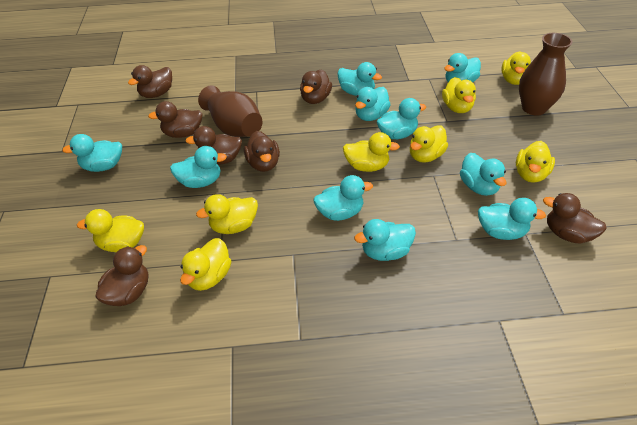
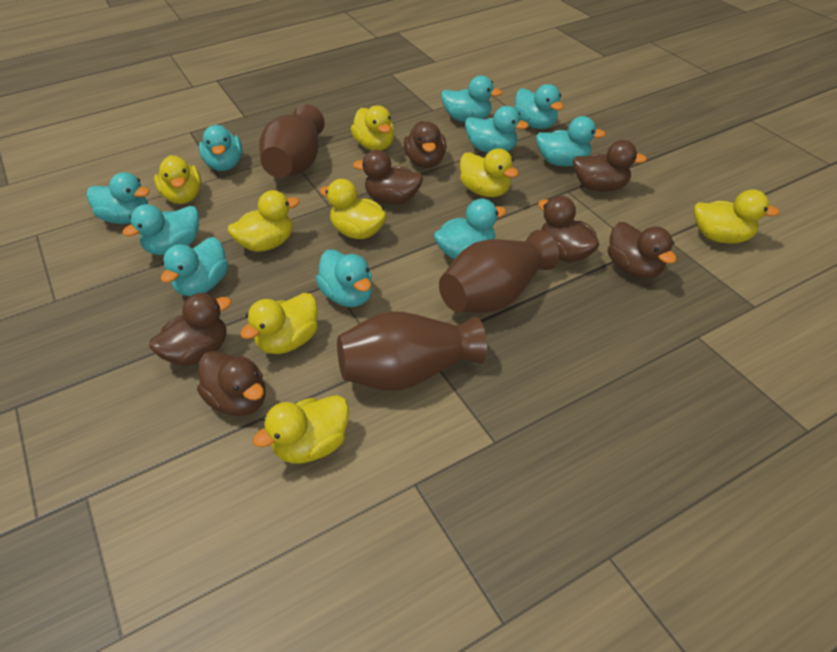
brown vase: [198,85,262,137] [519,33,572,116] = 2 -> [259,104,325,178] [337,311,487,391] [439,230,559,313] = 3

